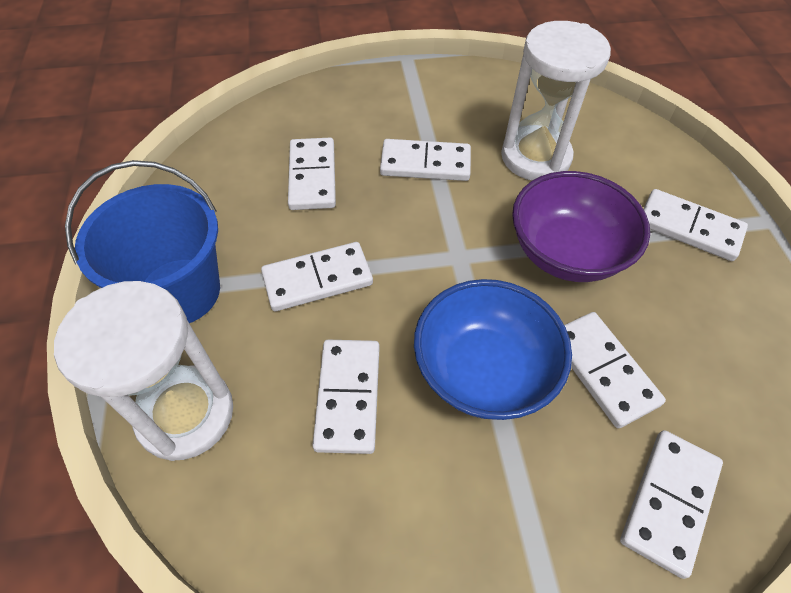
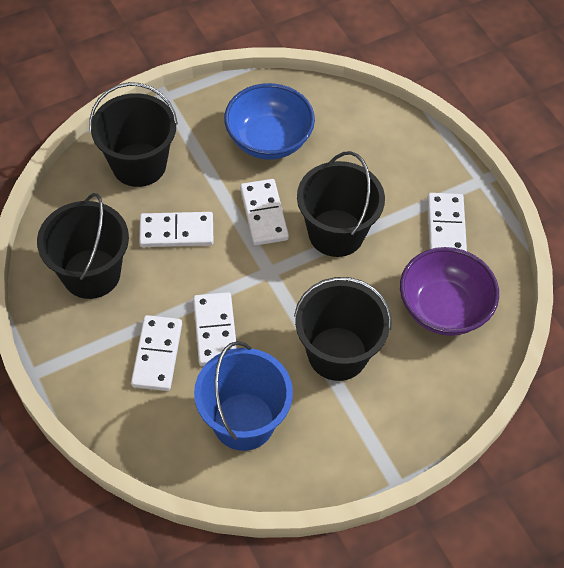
black bucket: none = 0 -> [37,193,129,299] [89,82,178,187] [294,277,392,381] [297,151,385,257] = 4
white domino: [261,242,373,311] [288,138,336,210] [312,340,380,454] [380,139,471,181] [564,312,666,428] [620,430,723,579] [643,189,748,261] = 7 -> [131,315,182,391] [139,212,214,247] [193,292,237,366] [240,179,289,245] [427,193,467,251] = 5
white hourglass: [54,281,233,461] [501,21,611,180] = 2 -> none = 0

